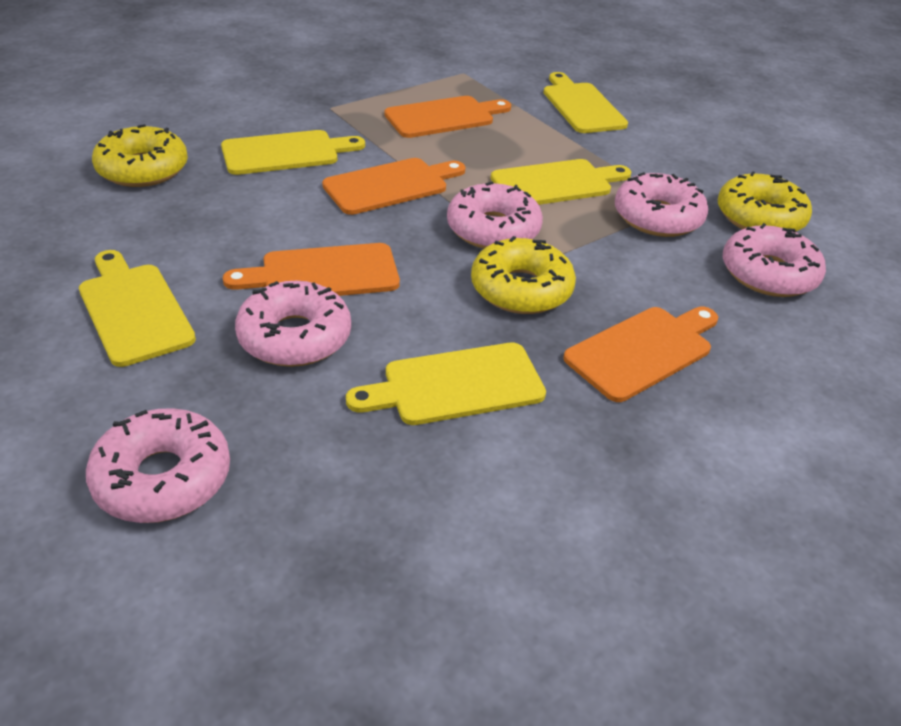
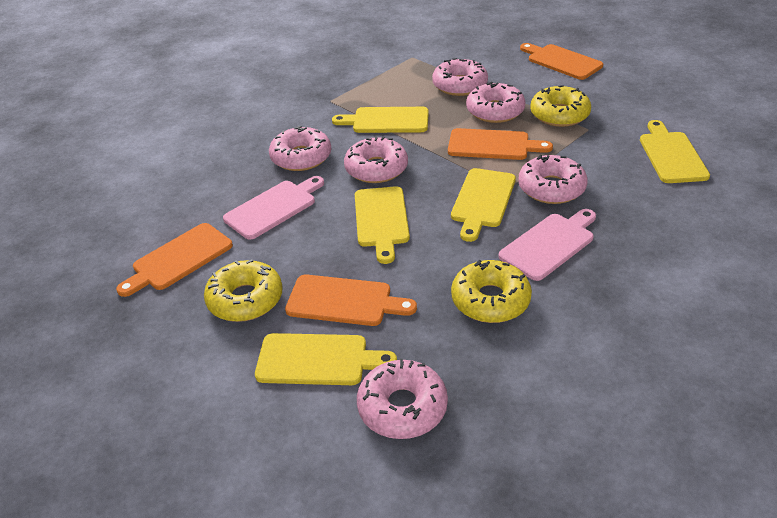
pink cutting board: none = 0 -> [223,176,324,240] [498,209,596,281] = 2
pink donut: [86,408,230,523] [235,281,351,367] [447,182,543,249] [615,172,708,237] [723,223,826,297] = 5 -> [269,126,331,171] [344,136,408,183] [357,359,448,439] [432,58,488,96] [466,81,526,123] [518,155,588,204] = 6

